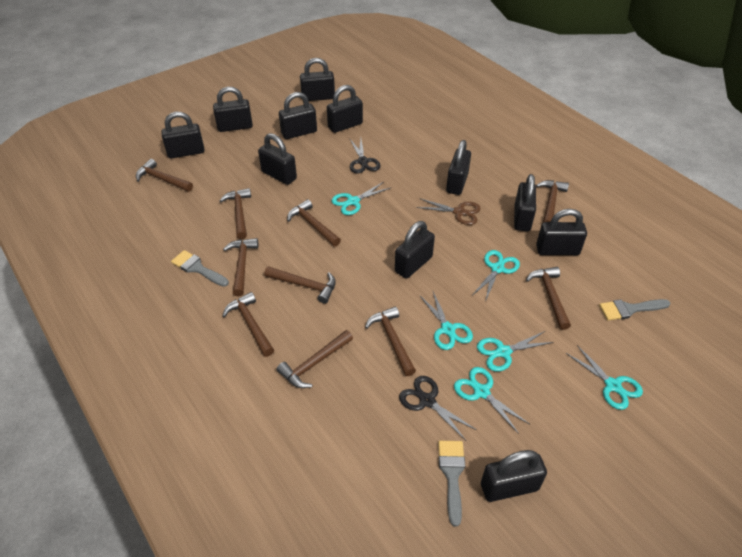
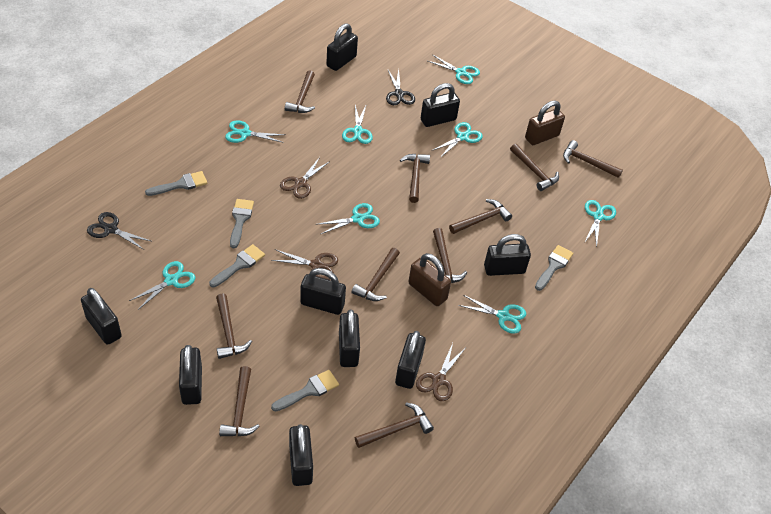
black padlock: [161,112,205,158] [213,87,253,132] [258,133,297,185] [279,92,317,139] [300,58,335,101] [327,85,363,133] [395,221,435,278] [446,140,471,195] [481,450,547,502] [514,174,536,231] [536,209,587,255] = 11 -> [81,288,122,345] [179,345,202,405] [289,424,313,486] [300,268,346,315] [326,23,358,71] [339,309,360,367] [395,331,426,389] [421,83,460,127] [484,234,531,276] = 9
brown padlock: none = 0 -> [408,253,451,306] [525,100,565,145] = 2
brown scissors: [416,198,481,225] = 1 -> [271,250,338,280] [280,157,330,199] [416,343,465,401] = 3
grey brush: [171,250,229,287] [438,441,465,527] [599,299,670,321] = 3 -> [145,171,207,196] [209,244,265,287] [230,199,254,248] [271,370,339,412] [535,245,573,291] = 5
turquoise scissors: [331,182,390,215] [419,292,473,350] [454,367,529,434] [473,250,520,302] [477,331,554,372] [566,345,643,410] = 6 -> [129,261,196,310] [225,120,286,143] [318,203,380,234] [342,104,373,144] [428,54,480,84] [433,122,483,158] [458,295,526,334] [585,200,616,248] = 8

